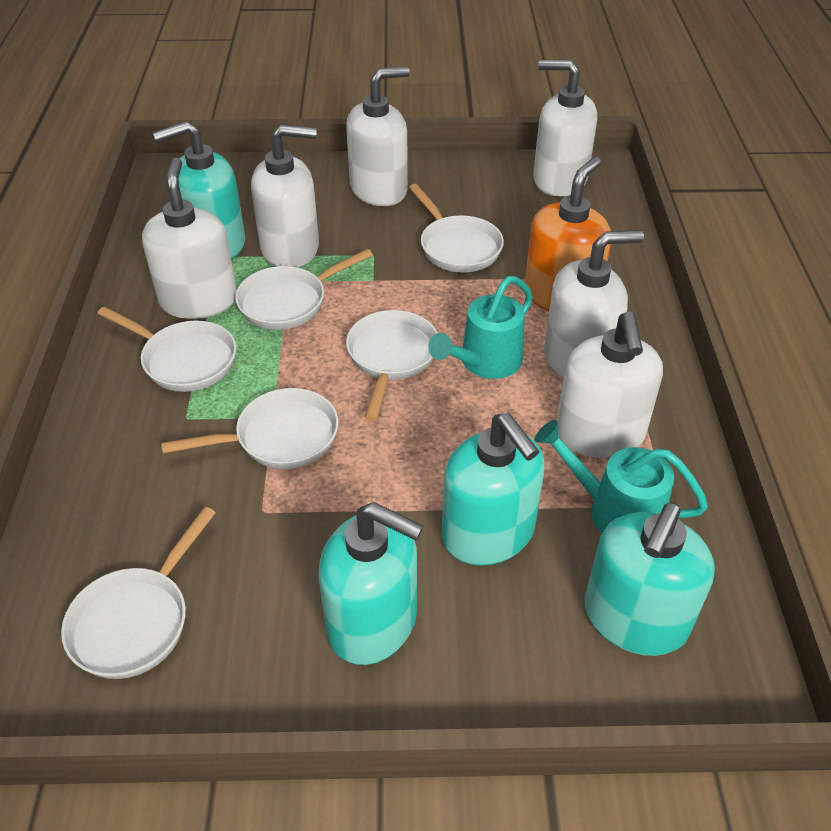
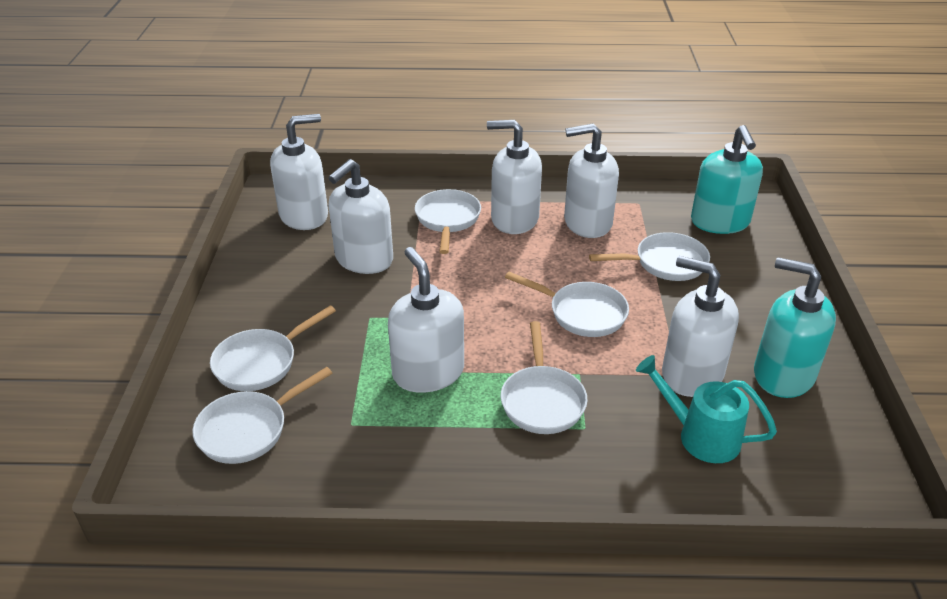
orange soap dispenser: [525,157,611,311] = 1 -> none = 0
turquoise soap dispenser: [153,121,245,259] [318,502,424,665] [442,413,545,566] [584,502,715,656] = 4 -> [691,125,763,234] [754,257,836,398] = 2
turquoise watering can: [428,276,533,379] [535,420,708,533] = 2 -> [636,355,777,463] = 1

